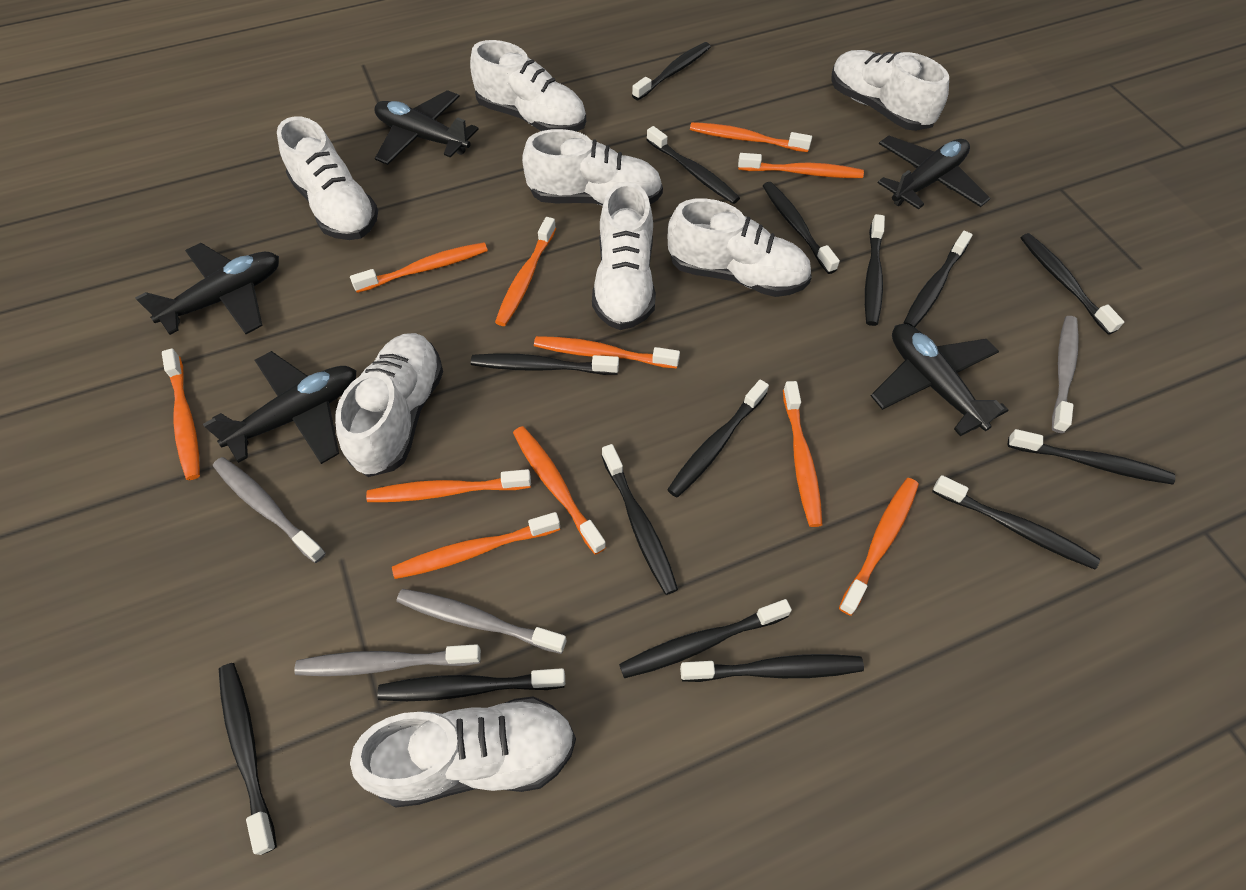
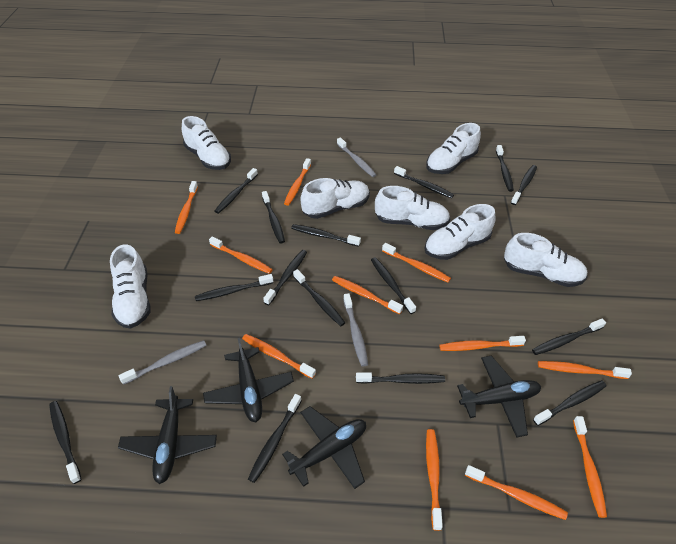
black plane: [135,243,279,335] [203,351,356,464] [374,90,478,165] [871,324,1009,436] [878,136,990,209] = 5 -> [118,386,217,484] [203,338,294,422] [282,406,366,489] [457,356,541,438] = 4
grey toothbrush: [213,457,326,563] [294,644,481,676] [397,589,566,654] [1052,316,1079,433] = 4 -> [119,340,207,385] [337,137,376,177] [343,293,368,367] = 3
white shoe: [277,116,378,240] [335,333,443,477] [350,696,576,807] [470,40,586,132] [522,129,663,206] [592,182,656,330] [668,198,812,297] [831,50,949,131] = 8 -> [110,244,151,329] [182,116,231,170] [300,178,370,219] [375,186,450,230] [424,204,496,260] [426,123,481,174] [504,233,588,287] = 7

